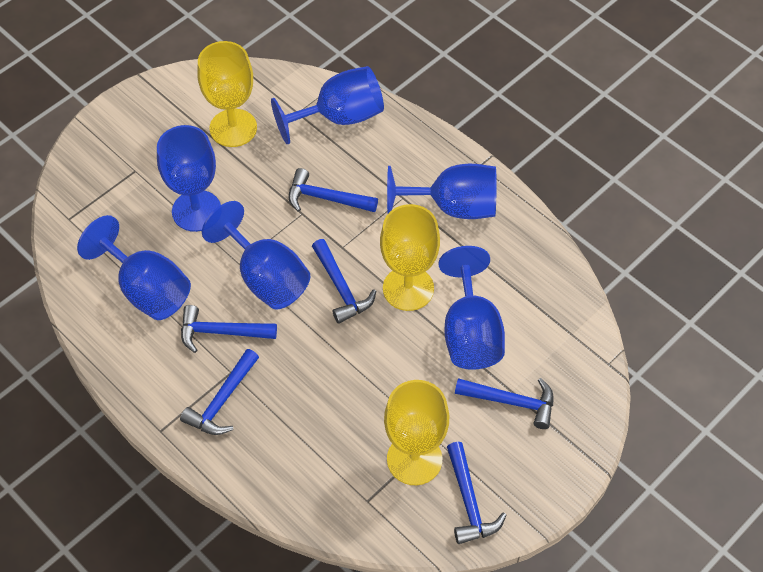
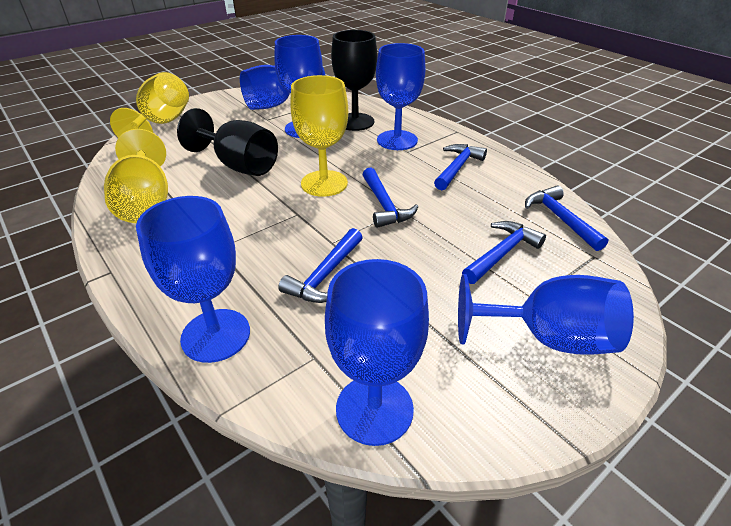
black goblet: none = 0 -> [177,108,278,176] [331,30,377,131] = 2
blue hammer: [180,349,259,435] [181,305,277,353] [289,168,378,212] [312,239,376,324] [447,442,506,544] [455,378,553,429] = 6 -> [278,228,363,303] [362,168,418,228] [434,144,487,190] [462,221,546,284] [525,185,608,251] = 5

